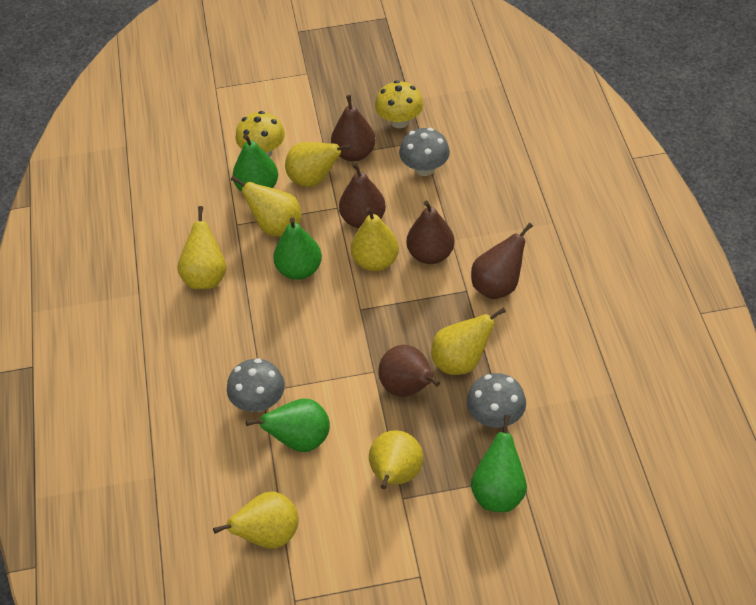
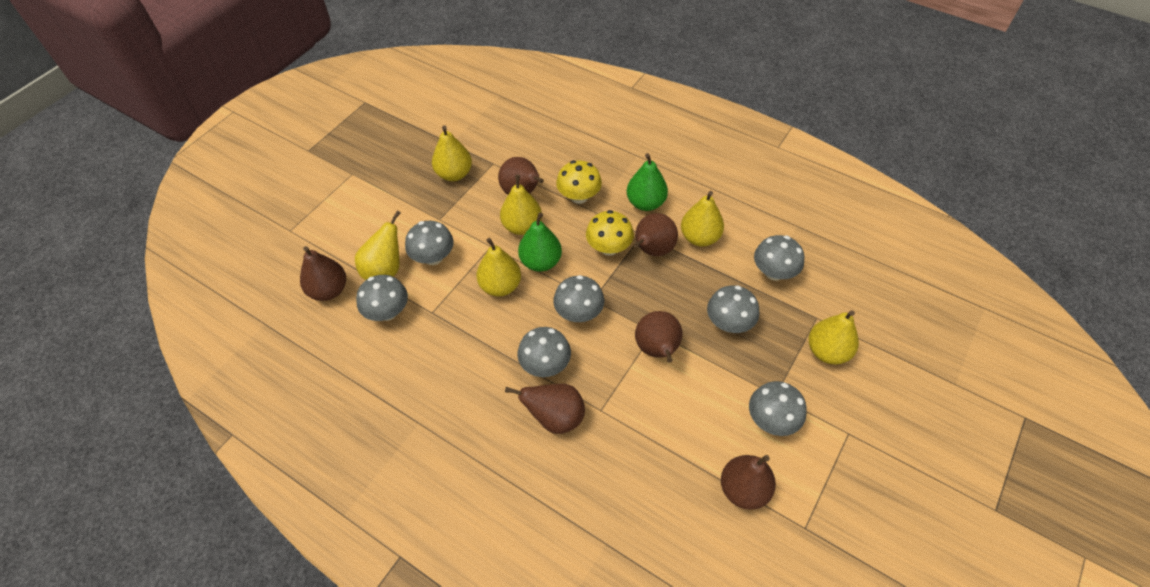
brown pear: [331,95,376,162] [339,163,386,228] [378,345,440,397] [407,201,454,264] [471,223,533,299] = 5 -> [300,246,346,301] [498,157,544,195] [505,384,585,434] [634,213,678,256] [635,311,683,363] [721,455,776,510] = 6
green pear: [232,134,278,192] [246,398,330,452] [273,218,322,280] [471,415,527,512] = 4 -> [518,212,562,272] [627,153,668,211] = 2
grey mushroom: [227,358,285,412] [399,128,450,176] [467,373,526,427] = 3 -> [356,275,408,321] [405,221,454,265] [518,327,571,377] [553,275,604,322] [707,285,759,333] [749,381,807,436] [754,235,804,281] = 7
yellow pear: [178,206,226,289] [213,491,299,549] [231,176,302,237] [285,142,352,187] [351,207,399,271] [369,430,423,489] [431,307,506,375] = 7 -> [355,210,401,280] [432,125,472,181] [476,238,521,296] [500,175,542,235] [681,191,724,247] [809,311,859,364] = 6

